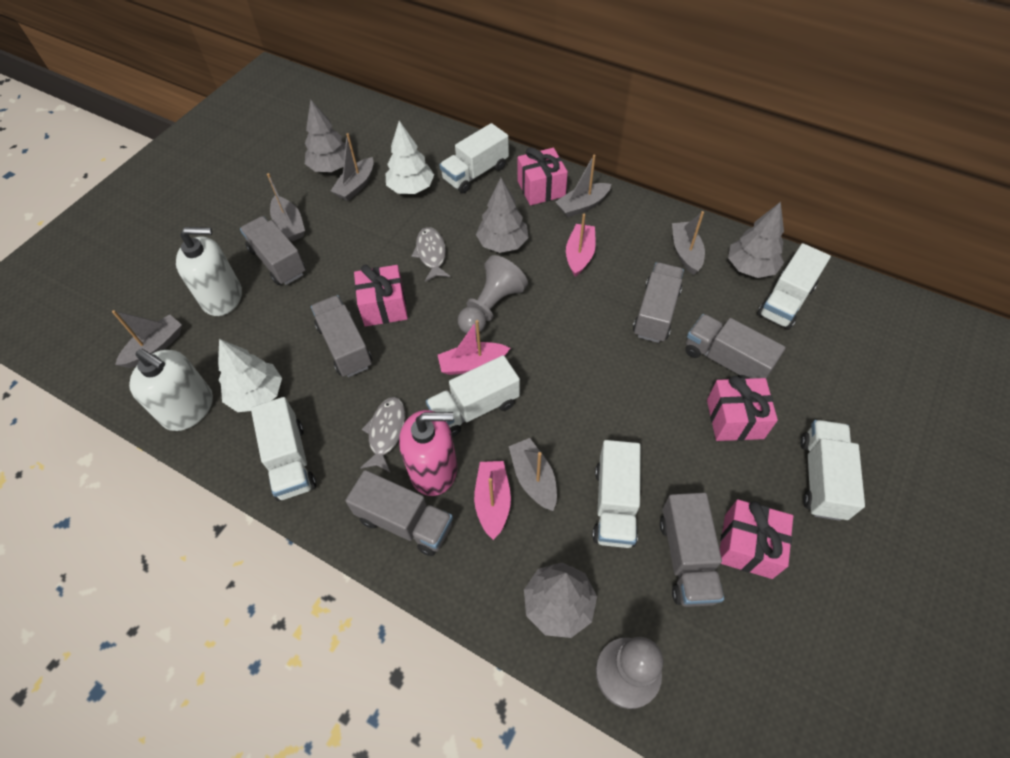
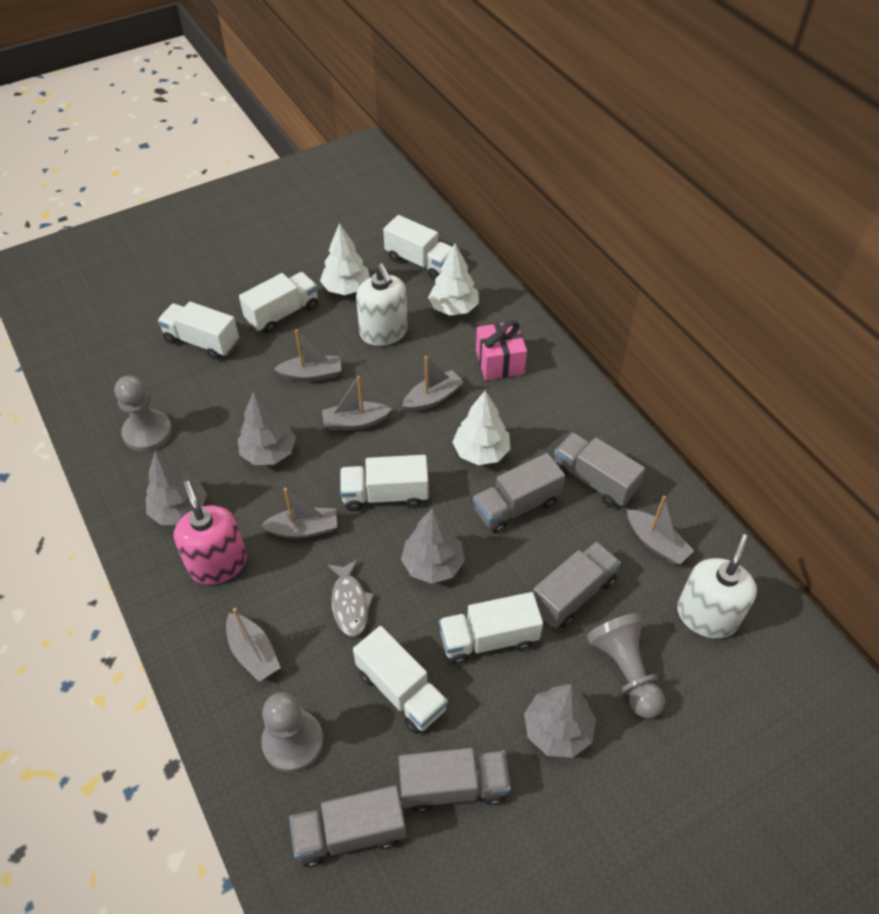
grey fish: [360,397,405,473] [411,227,451,282] = 2 -> [328,559,374,637] = 1
grey pawn: [458,255,528,334] [596,637,663,709] = 2 -> [114,375,172,452] [261,692,323,773] [587,613,665,718] = 3
grey truck: [240,216,306,285] [311,295,372,377] [345,470,453,556] [633,262,684,343] [660,493,724,607] [685,314,786,379] = 6 -> [289,785,406,867] [398,748,511,813] [473,453,565,534] [533,541,621,628] [554,433,645,508] = 5
pink boat: [438,320,510,375] [474,461,511,540] [566,214,596,277] = 3 -> none = 0
pink gift: [354,264,408,327] [518,147,568,205] [707,376,778,441] [720,499,793,579] = 4 -> [476,320,527,380] = 1
white tree: [218,339,282,412] [386,121,434,194] = 2 -> [320,223,370,295] [428,244,479,315] [452,391,510,465] = 3

